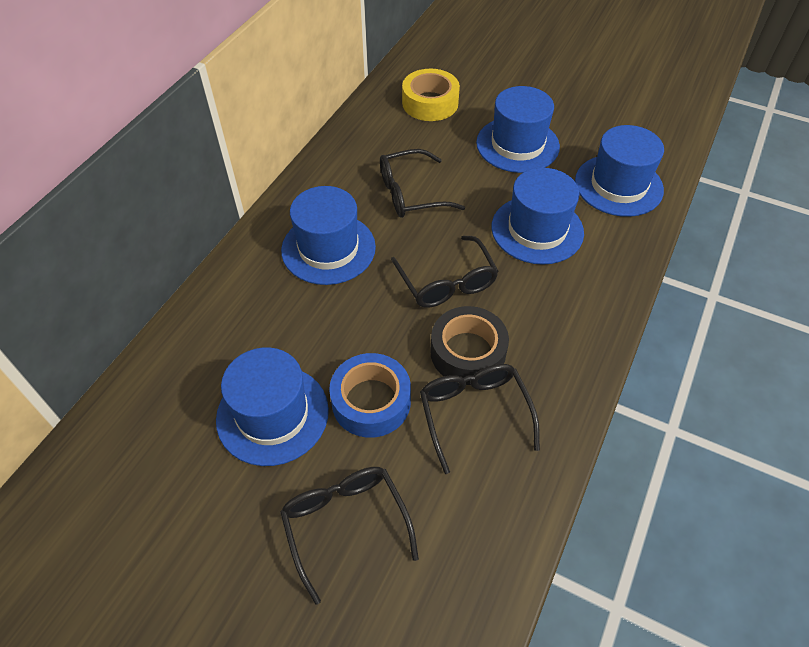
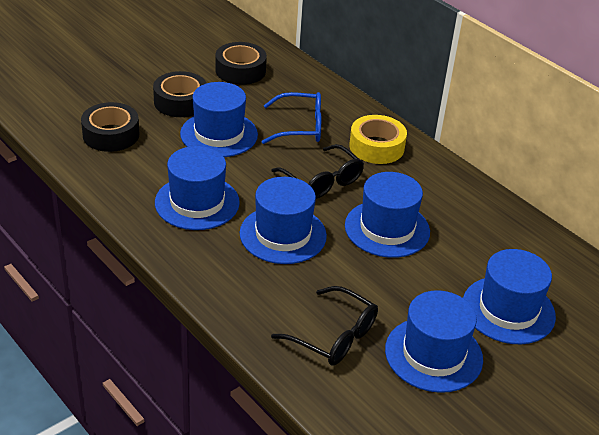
black glasses: [280,467,419,605] [380,149,465,218] [391,236,499,308] [420,364,540,474] = 4 -> [271,144,364,199] [271,286,378,366] = 2
black tape: [430,306,509,385] = 1 -> [81,102,139,152] [153,71,207,117] [215,42,267,85] = 3
blue glasses: none = 0 -> [262,92,321,144] = 1
blue hat: [216,347,329,466] [281,186,376,285] [476,86,560,173] [491,168,584,265] [575,125,664,217] = 5 -> [155,146,240,230] [180,82,258,157] [240,177,327,264] [345,172,430,258] [385,290,483,393] [463,249,556,344] = 6
blue tape: [329,353,411,438] = 1 -> none = 0

